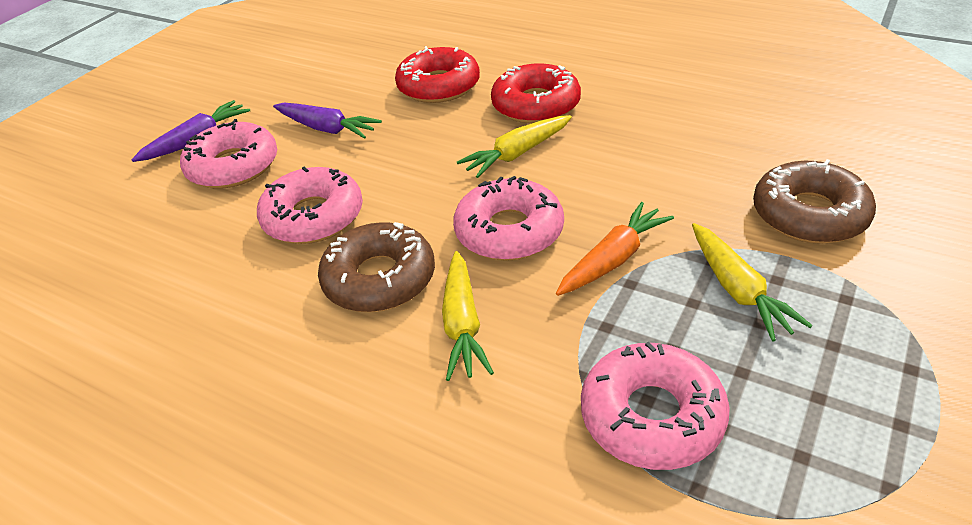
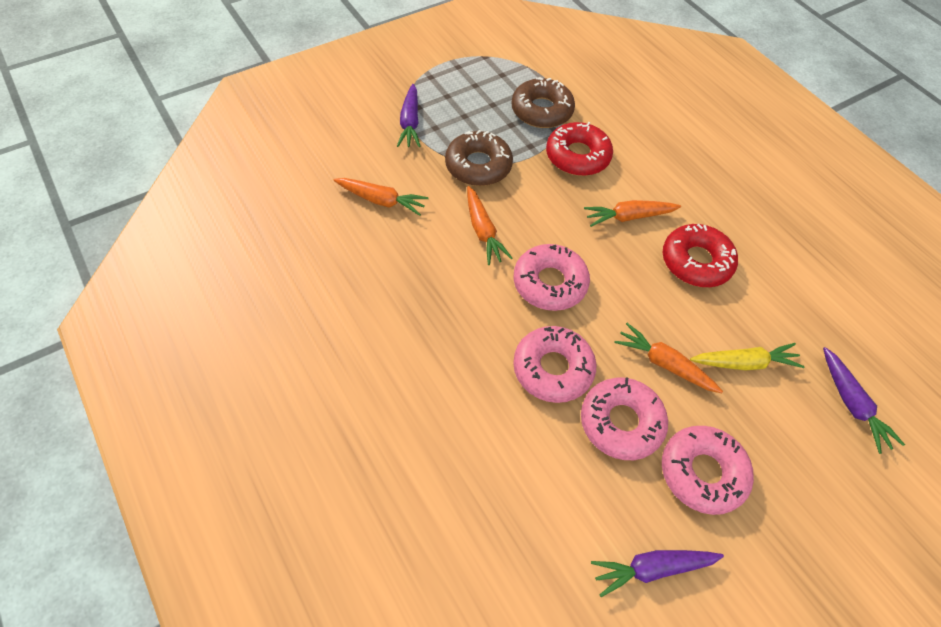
orange carrot: [556,202,674,296] = 1 -> [334,178,429,216] [467,186,513,265] [584,200,681,227] [614,323,723,393] = 4
purple carrot: [131,100,250,162] [273,103,382,139] = 2 -> [397,84,421,147] [591,550,724,597] [823,347,905,454] = 3
yellow carrot: [442,251,494,381] [457,115,572,178] [692,223,812,341] = 3 -> [690,343,804,370] = 1

